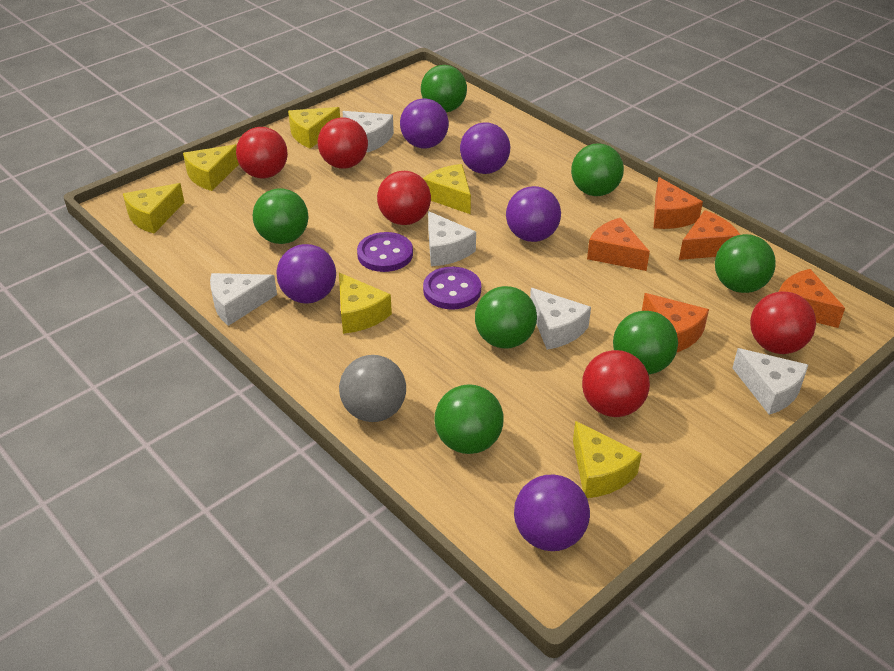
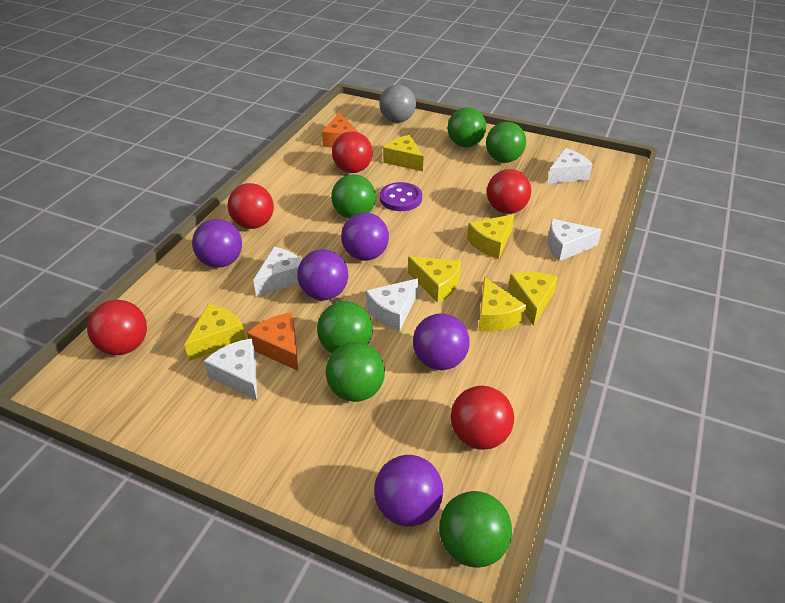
green ball: [253,188,309,244] [421,65,467,112] [434,384,503,454] [475,286,537,348] [571,143,624,196] [613,311,678,374] [715,234,776,293] = 7 -> [317,301,373,353] [326,342,385,402] [331,174,376,219] [439,491,512,568] [447,107,486,147] [486,122,526,163] = 6
orange cheese: [587,218,650,271] [642,293,709,352] [654,177,703,229] [679,210,740,260] [779,269,845,328] = 5 -> [247,312,298,371] [322,113,358,148] = 2
purple button: [357,232,413,272] [423,267,481,310] = 2 -> [380,182,422,211] = 1

